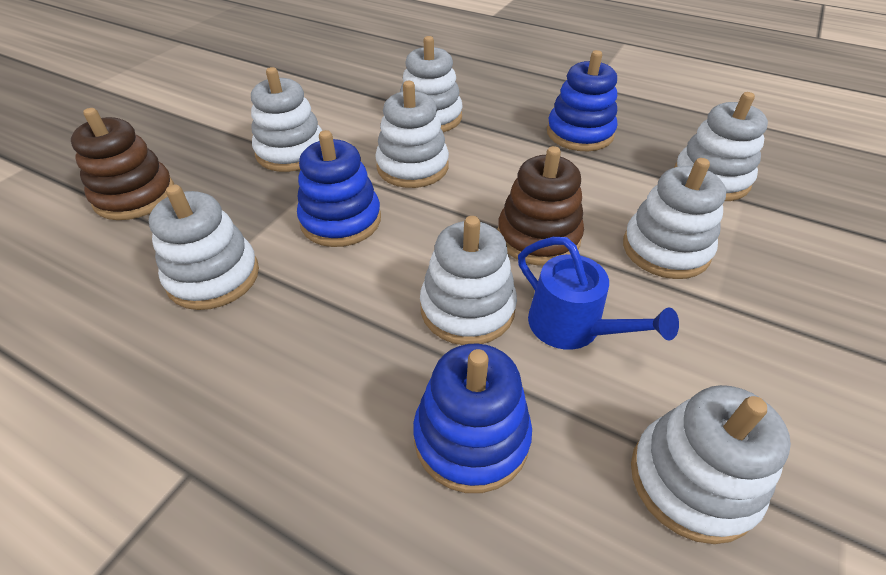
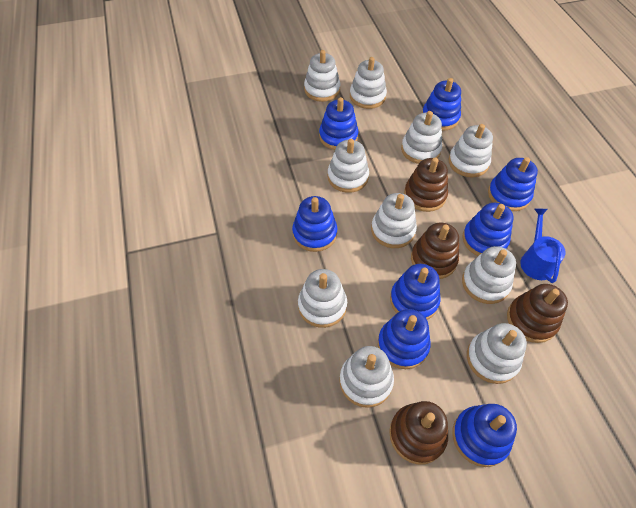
blue stacking toy: [297,130,381,247] [413,343,532,493] [547,50,617,151] = 3 -> [292,196,337,252] [319,97,359,150] [378,309,431,369] [390,264,441,320] [422,78,461,131] [452,404,517,467] [462,203,514,256] [488,157,538,211] = 8
brown stacking toy: [71,108,174,220] [497,146,584,266] = 2 -> [389,401,448,464] [404,158,448,212] [411,223,459,279] [507,284,568,343] = 4
white stacking toy: [149,184,259,310] [251,67,322,172] [375,81,449,188] [400,36,463,132] [420,216,517,345] [623,158,726,279] [631,385,791,544] [674,92,768,201] = 8 -> [298,269,347,328] [304,50,340,102] [328,139,369,193] [339,346,394,408] [350,57,387,109] [371,193,417,248] [401,111,442,164] [449,124,493,178] [462,246,516,304] [467,323,527,384] = 10

